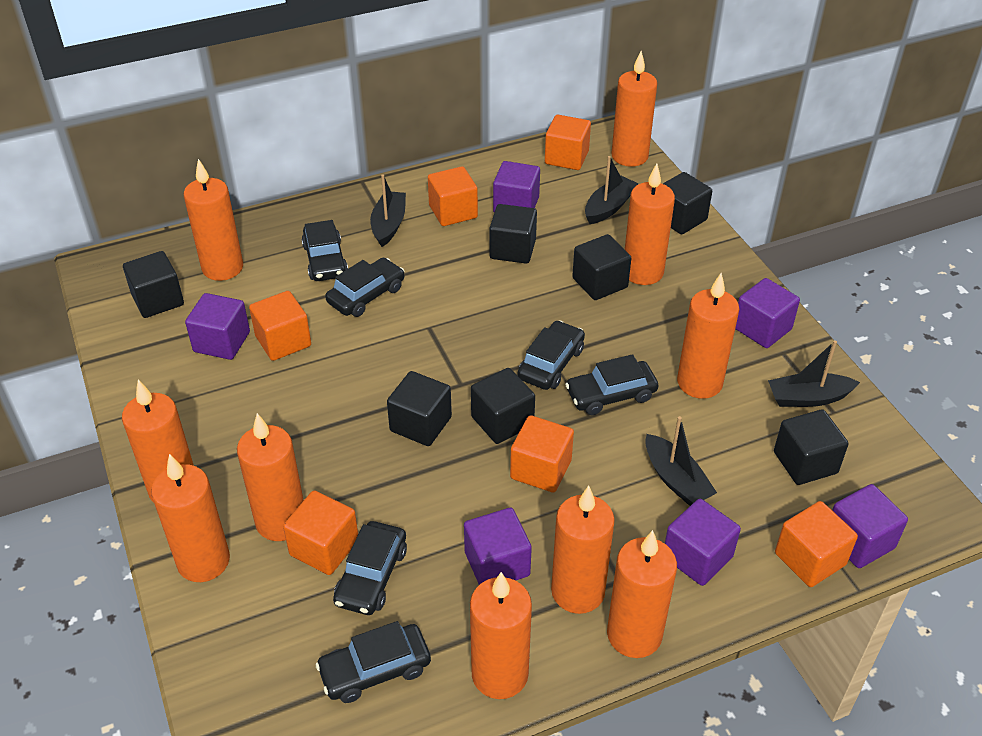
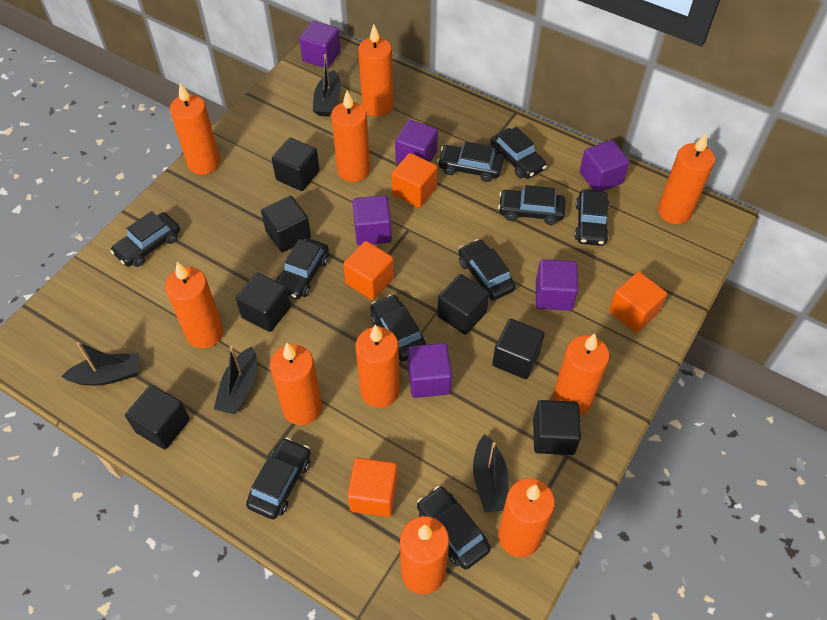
black car: [301,220,348,281] [315,621,431,703] [325,258,404,317] [333,521,407,615] [517,320,585,390] [565,354,659,415] = 6 -> [110,211,180,267] [246,438,311,520] [276,238,329,299] [370,294,426,361] [417,486,491,569] [437,142,504,182] [458,239,516,301] [490,127,547,179] [498,185,565,225] [574,189,609,246] = 10
orange cube: [249,291,311,361] [283,491,358,575] [428,166,478,226] [510,415,574,493] [545,115,591,170] [775,501,858,587] = 6 -> [343,241,394,300] [347,458,398,517] [392,153,438,208] [609,272,667,333] = 4

